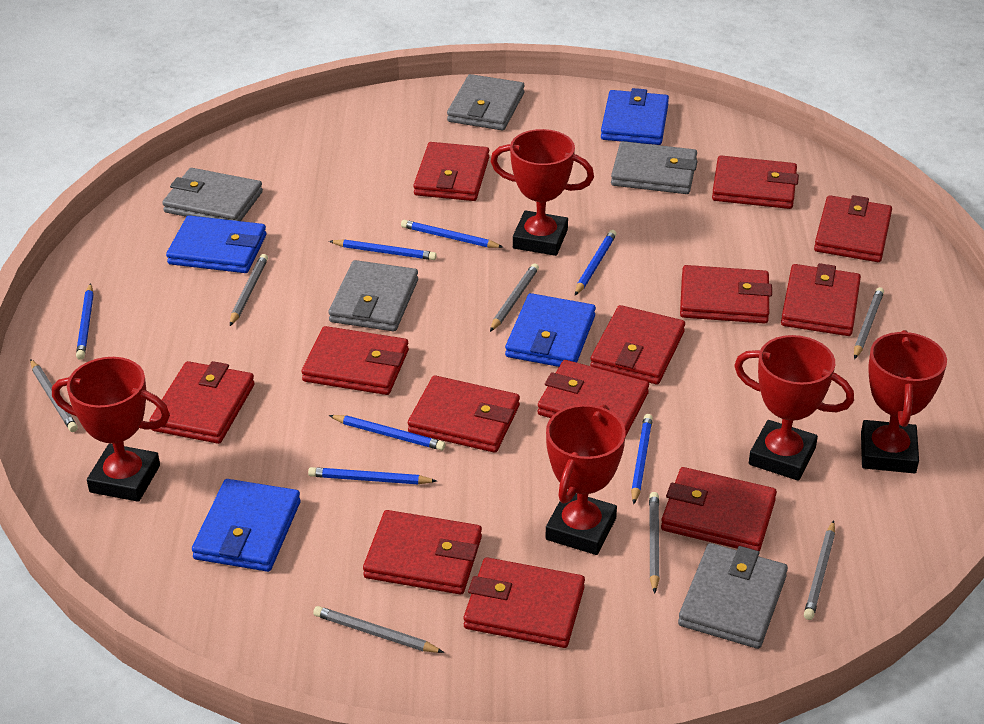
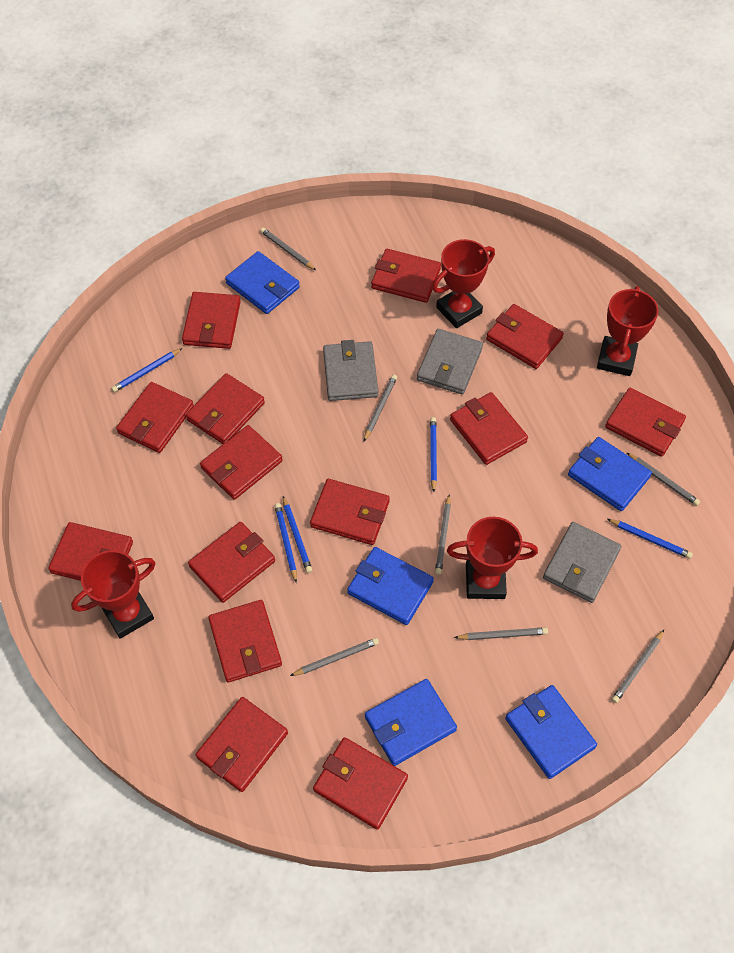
blue pencil: [76,283,94,360] [308,467,437,484] [329,239,437,260] [329,415,445,450] [401,220,503,248] [575,230,617,295] [631,414,653,504] = 7 -> [111,348,183,392] [275,503,297,583] [283,496,312,573] [430,417,437,492] [608,519,693,559] = 5
blue wallet: [166,215,266,273] [192,479,301,572] [505,293,596,367] [601,88,669,145] = 4 -> [225,251,300,314] [347,547,434,625] [365,679,457,766] [505,685,597,779] [568,437,652,511] = 5
grey wallet: [162,168,263,221] [328,260,418,331] [447,74,525,130] [611,141,697,194] [678,543,788,649] = 5 -> [323,340,378,401] [417,329,483,394] [543,522,621,603] = 3
red trophy: [52,357,170,502] [490,129,594,256] [545,404,626,555] [734,335,854,481] [861,330,947,473] = 5 -> [71,550,155,639] [432,239,495,328] [447,517,538,599] [597,286,658,376] = 4
red wallet: [149,361,254,444] [302,326,409,395] [363,510,482,594] [408,376,520,453] [413,142,489,201] [464,557,585,648] [537,360,649,437] [590,305,685,384] [661,467,777,552] [680,265,772,324] [712,155,799,209] [781,263,861,336] [814,195,892,262] = 13 -> [48,522,133,581] [116,382,194,453] [182,292,240,349] [186,373,265,444] [188,522,275,603] [195,697,288,792] [200,425,283,500] [208,600,282,682] [310,479,390,545] [313,737,408,830] [371,249,441,303] [450,392,528,465] [486,304,564,369] [605,388,686,457] = 14

